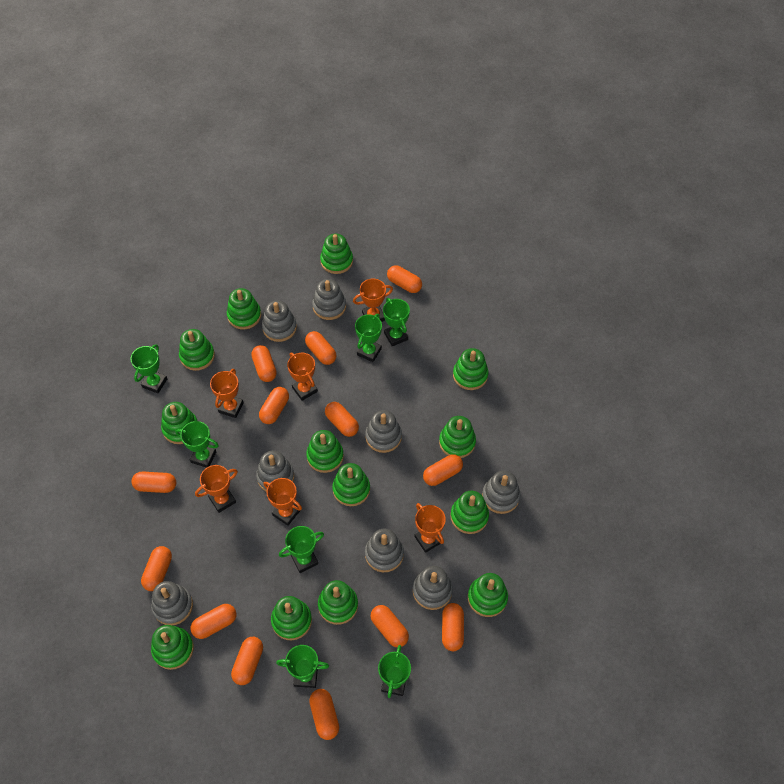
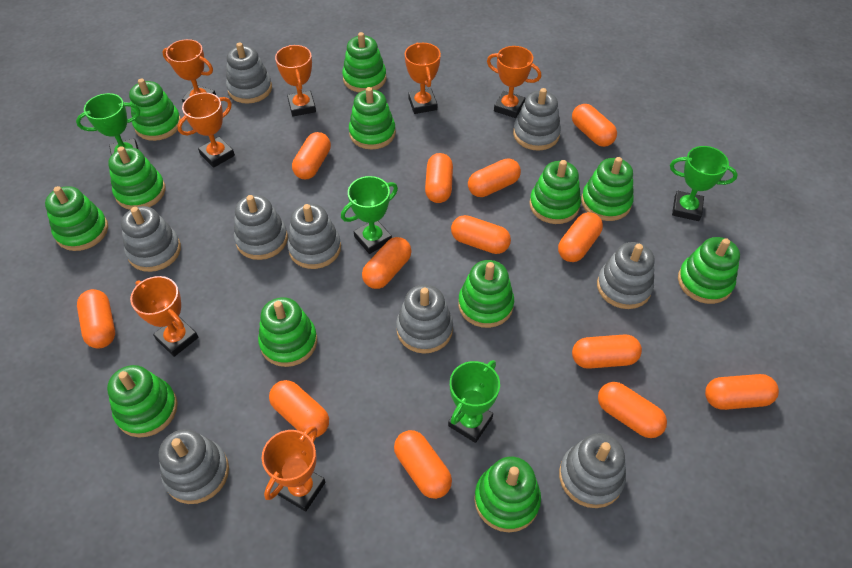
green stacking toy: [151,625,194,670] [161,402,197,444] [179,329,215,371] [227,288,261,330] [271,596,312,640] [306,430,344,473] [318,580,358,625] [320,234,353,274] [332,463,370,506] [439,416,476,458] [450,491,489,534] [453,348,488,390] [468,573,508,617] = 13 -> [45,186,108,251] [107,365,178,437] [108,146,165,210] [129,78,181,141] [258,297,317,367] [342,32,386,93] [349,87,396,149] [458,260,514,328] [474,457,541,532] [529,160,581,224] [581,157,634,221] [678,237,740,304] = 12
green trophy: [131,344,167,393] [175,421,219,468] [276,645,329,688] [279,526,324,573] [355,314,382,362] [378,645,411,698] [383,298,410,346] = 7 -> [76,93,140,155] [341,176,398,254] [448,360,500,443] [670,146,738,221] = 4
grey stacking toy: [151,581,193,625] [256,451,294,492] [262,300,297,342] [312,279,346,320] [365,410,402,453] [365,528,404,572] [413,566,453,610] [482,471,521,514] = 8 -> [121,206,181,272] [159,429,229,504] [226,42,272,104] [234,195,288,260] [287,204,341,269] [396,285,453,354] [513,88,561,151] [559,433,626,508] [597,242,655,309] = 9
orange trophy: [195,465,238,513] [210,369,244,418] [263,478,302,526] [287,353,318,401] [353,279,393,322] [414,503,446,553] = 6 -> [130,276,198,357] [162,39,216,103] [177,93,235,168] [262,426,326,511] [275,45,316,116] [405,43,441,114] [487,46,541,118] = 7

